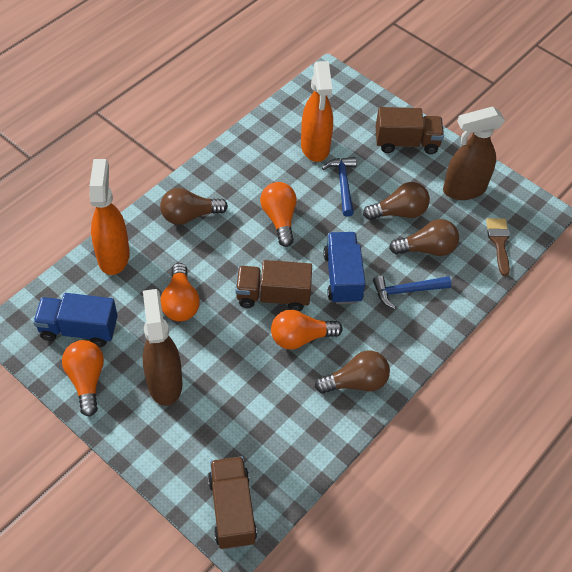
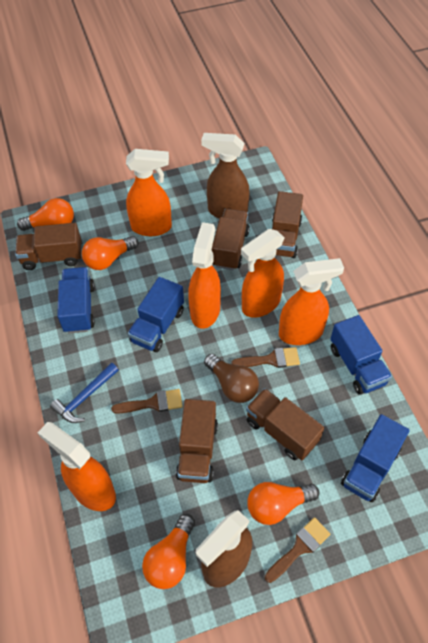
blue hammer: [322,157,357,217] [373,275,451,309] = 2 -> [50,363,119,423] = 1
blue truck: [33,293,118,347] [323,232,365,304] = 2 -> [57,267,95,333] [128,277,184,352] [330,315,392,395] [341,414,410,502] = 4
brown brush: [486,218,510,276] = 1 -> [111,389,183,414] [231,347,300,368] [265,517,330,583] = 3
brown light bulb: [160,188,228,225] [315,350,390,394] [363,182,430,220] [389,219,459,256] = 4 -> [204,354,259,403] = 1
brown truck: [208,456,257,549] [236,260,312,311] [375,107,444,154] = 3 -> [15,223,81,270] [176,399,218,483] [212,209,250,270] [246,388,324,460] [272,191,303,258] = 5
orange spray bottle: [89,159,130,275] [301,61,333,162] = 2 -> [37,422,116,511] [126,149,172,236] [188,222,221,329] [241,229,284,318] [279,258,344,345] = 5

